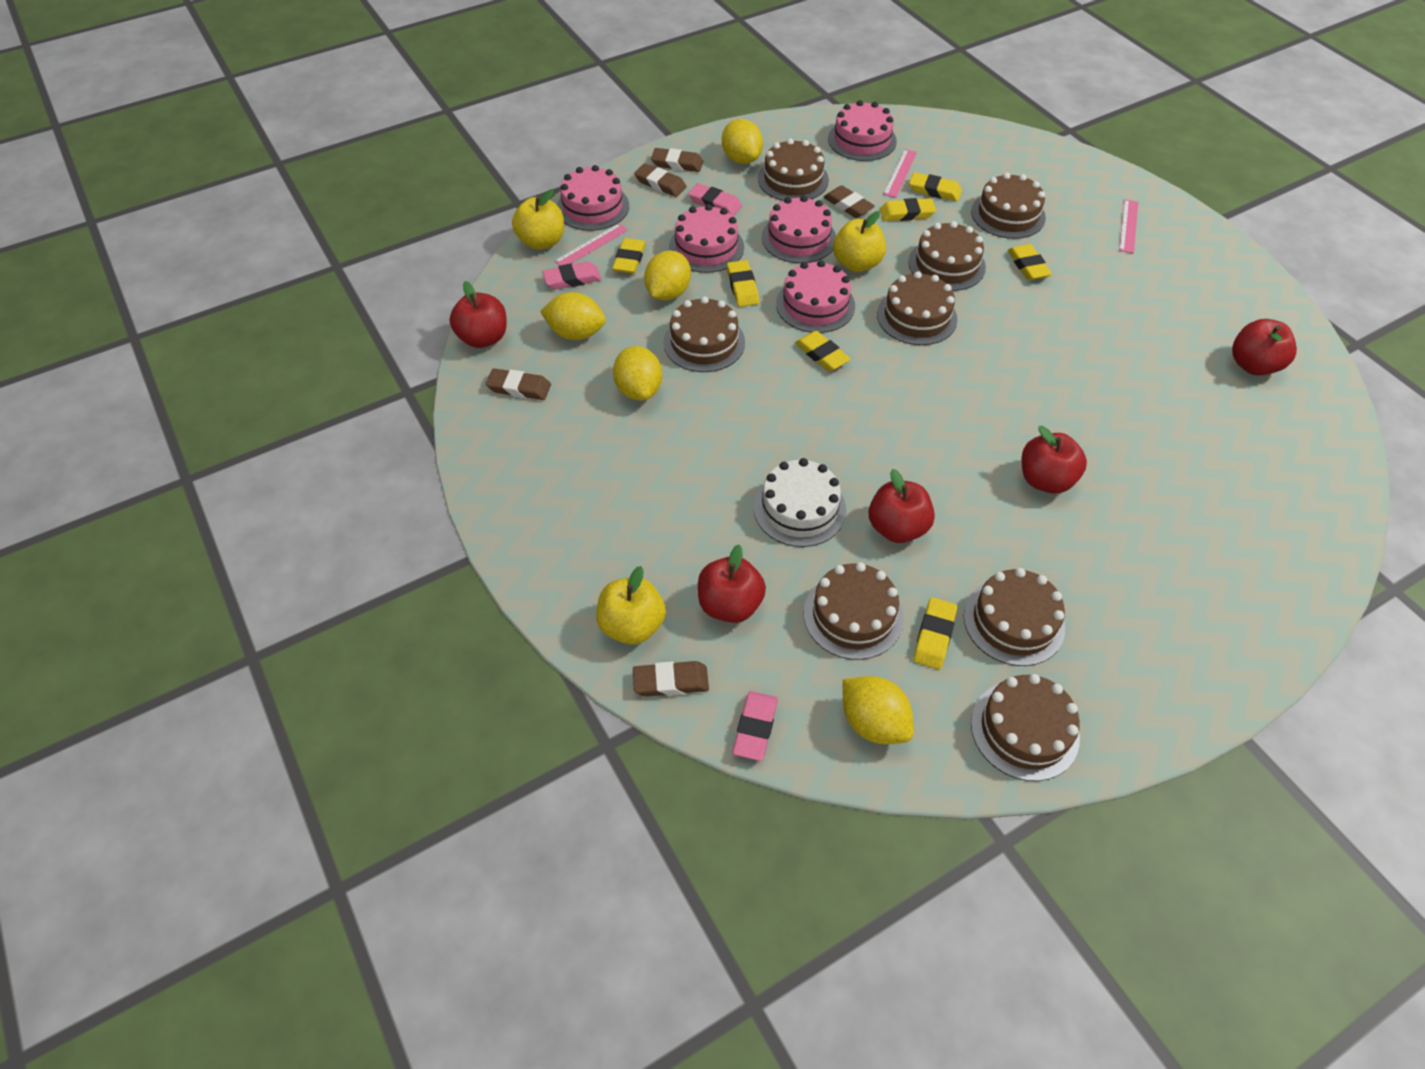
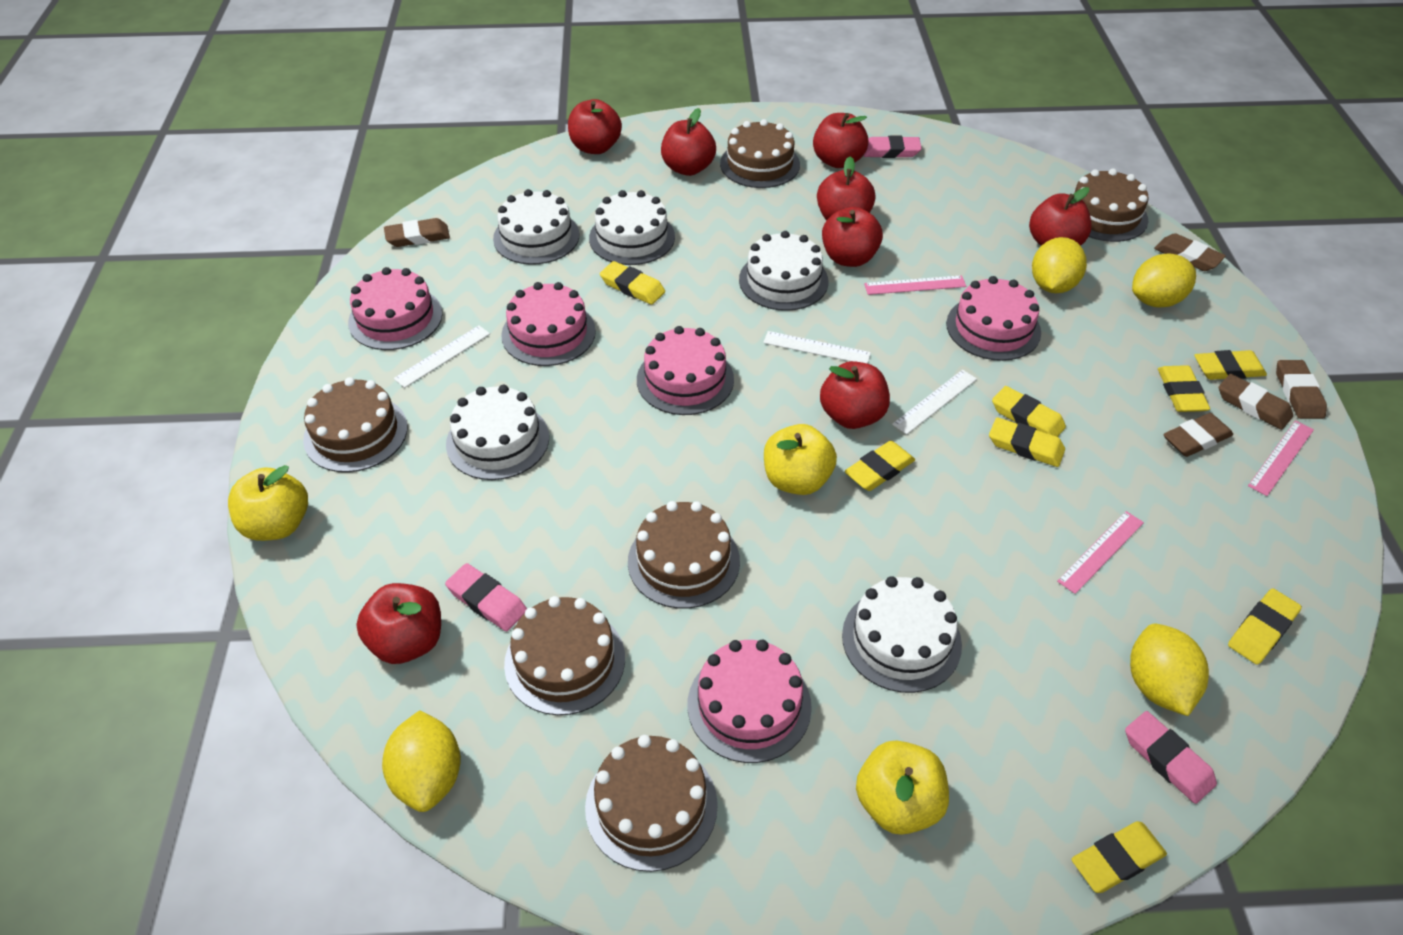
brown cake: [663,296,745,372] [758,138,829,201] [804,562,904,660] [877,271,958,345] [908,221,986,291] [964,568,1065,666] [971,173,1046,239] [971,674,1080,781] = 8 -> [303,377,408,472] [504,596,625,715] [585,735,718,872] [628,501,740,609] [720,119,800,188] [1074,168,1149,242] = 6
red apple: [449,281,507,348] [698,545,766,623] [869,469,935,543] [1022,426,1087,494] [1232,319,1297,376] = 5 -> [356,583,441,664] [568,99,622,154] [661,108,716,176] [813,113,868,168] [817,156,876,220] [820,361,890,429] [822,207,883,267] [1029,187,1092,246] = 8
white cake: [754,458,846,547] = 1 -> [446,385,549,480] [493,189,580,265] [589,190,675,265] [739,231,828,311] [842,576,962,693] = 5
white ruler: none = 0 -> [393,326,490,388] [763,331,871,364] [892,370,977,435] = 3
yellow eraser: [612,238,646,274] [727,260,759,307] [795,331,851,371] [880,198,936,221] [909,172,962,201] [913,597,957,670] [1008,244,1052,280] = 7 -> [600,261,665,305] [845,441,915,491] [989,417,1065,467] [992,386,1066,437] [1072,821,1167,893] [1158,365,1210,412] [1194,350,1267,380] [1228,588,1302,665] = 8
yellow lemon: [540,292,606,340] [613,346,662,401] [644,251,691,300] [722,119,763,164] [843,676,914,744] = 5 -> [382,710,461,812] [1032,237,1087,293] [1130,624,1209,716] [1132,253,1196,307] = 4

